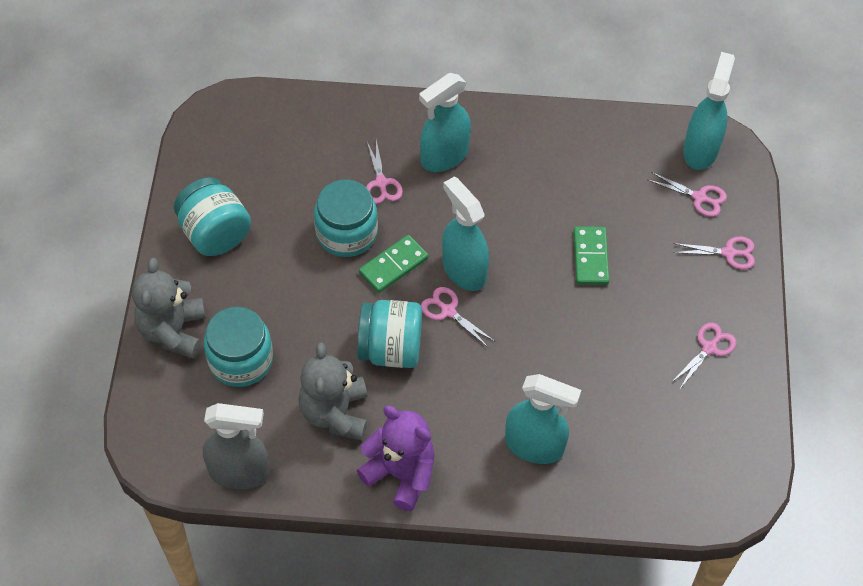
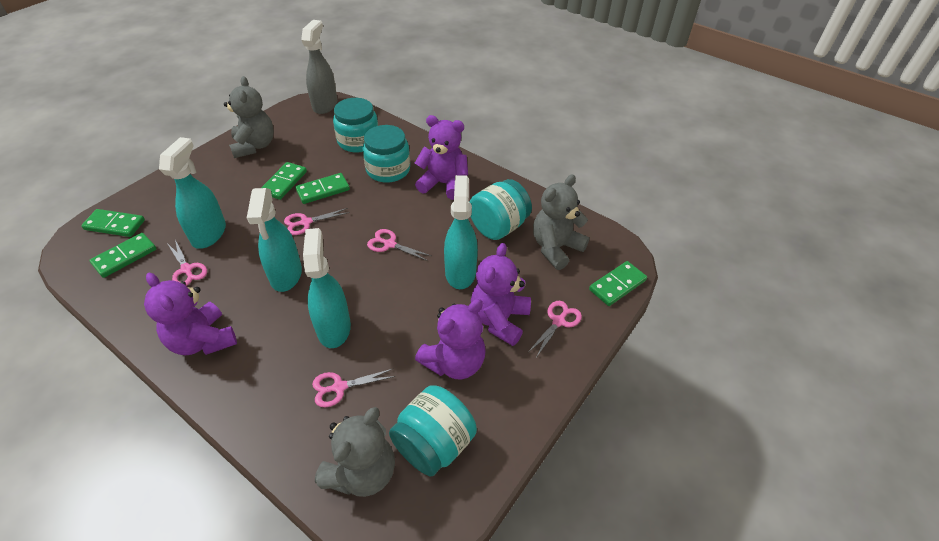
green domino: [359,235,429,293] [573,226,610,285] = 2 -> [81,209,145,237] [89,233,156,278] [261,162,307,200] [295,173,350,204] [589,261,647,306] = 5
grey teddy bear: [132,258,206,359] [298,342,368,441] = 2 -> [224,76,274,158] [315,407,395,497] [533,175,590,270] = 3
purple teddy bear: [357,406,435,511] = 1 -> [144,273,237,355] [415,115,468,200] [415,299,486,379] [471,243,531,346] = 4

